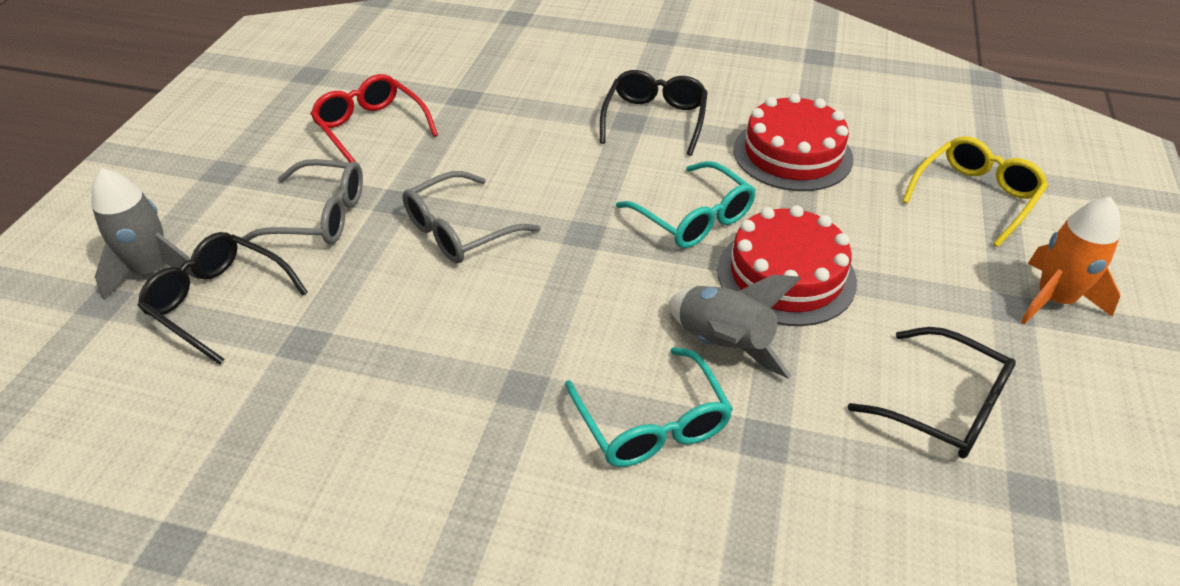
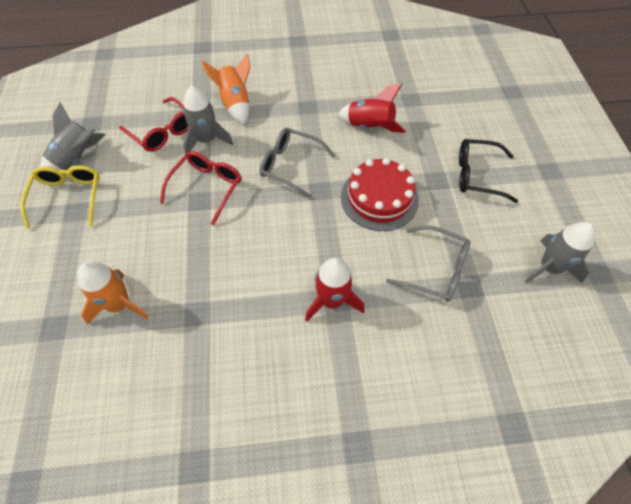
black glasses: [137,232,308,365] [600,70,708,156] [848,327,1016,459] = 3 -> [459,139,518,203] = 1
grey rocket: [91,168,200,299] [669,275,801,379] = 2 -> [40,102,105,171] [183,86,233,154] [525,222,596,283] = 3
orange rocket: [1021,197,1120,324] = 1 -> [77,261,148,324] [202,54,250,125] = 2
red cake: [717,205,857,326] [733,93,853,191] = 2 -> [341,158,419,231] = 1
red glasses: [310,74,438,163] = 1 -> [119,97,189,152] [160,151,242,226] = 2
red rocket: none = 0 -> [305,258,365,322] [338,83,406,133] = 2
turquoise glasses: [565,347,733,467] [616,161,756,248] = 2 -> none = 0

